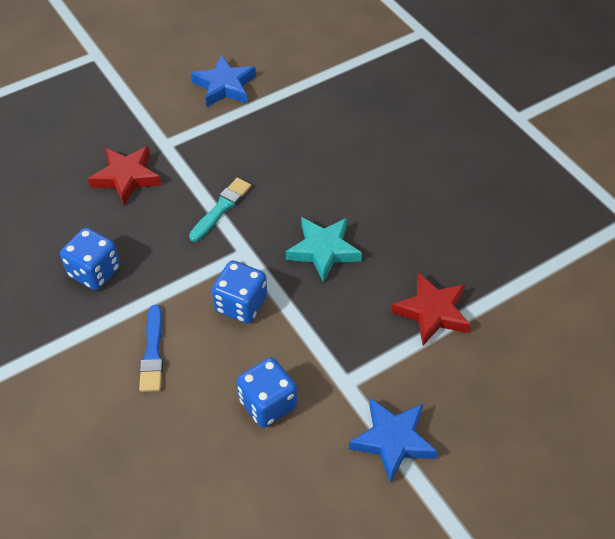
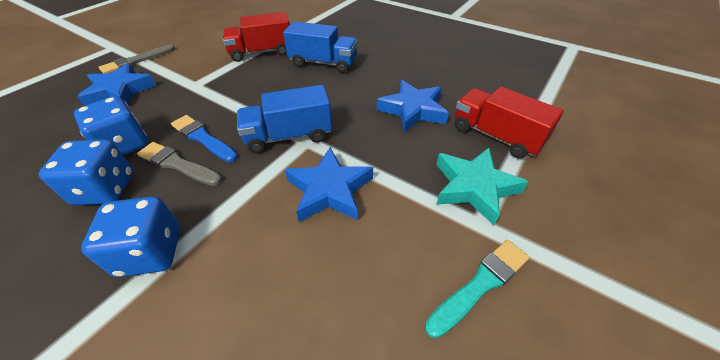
blue star: [191,55,256,107] [349,398,438,483] = 2 -> [77,63,156,106] [285,148,373,222] [377,80,449,133] = 3
blue truck: none = 0 -> [237,85,332,153] [283,21,358,73] = 2
grey brush: none = 0 -> [99,44,175,74] [137,142,222,186] = 2
red star: [88,146,161,205] [391,272,471,345] = 2 -> none = 0
red truck: none = 0 -> [223,12,290,62] [455,86,564,159] = 2

